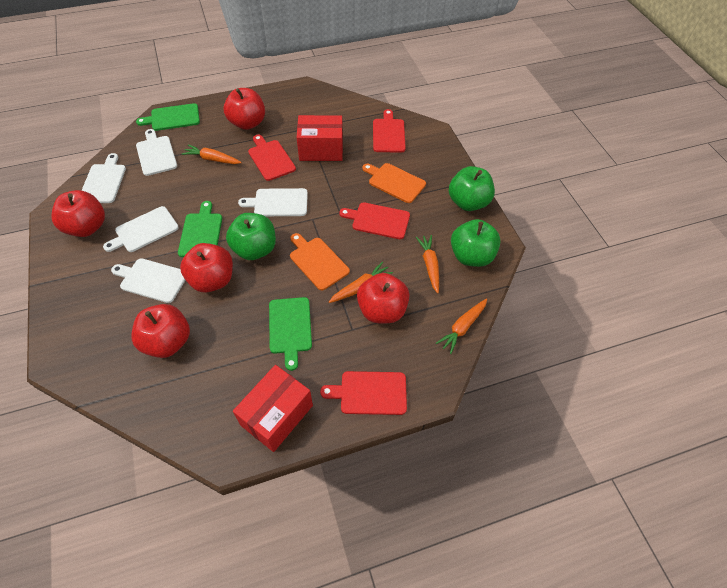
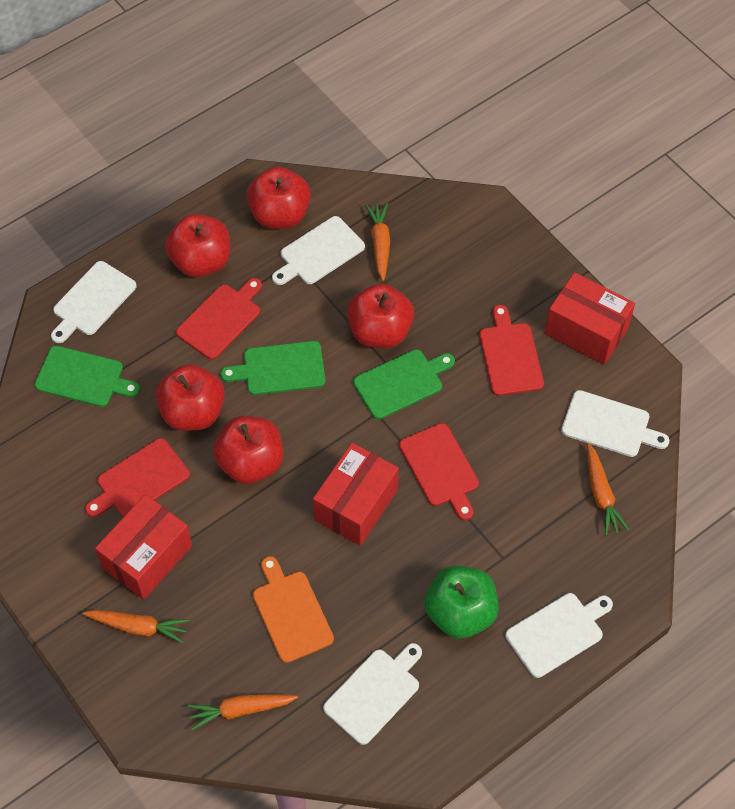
green apple: [226,213,276,260] [449,166,495,211] [451,219,501,267] = 3 -> [425,566,499,639] = 1
orange cutting board: [290,233,350,290] [362,163,426,203] = 2 -> [253,556,334,663] = 1
red box: [233,365,313,452] [297,115,343,161] = 2 -> [95,494,192,600] [313,443,399,546] [545,272,635,365] = 3

